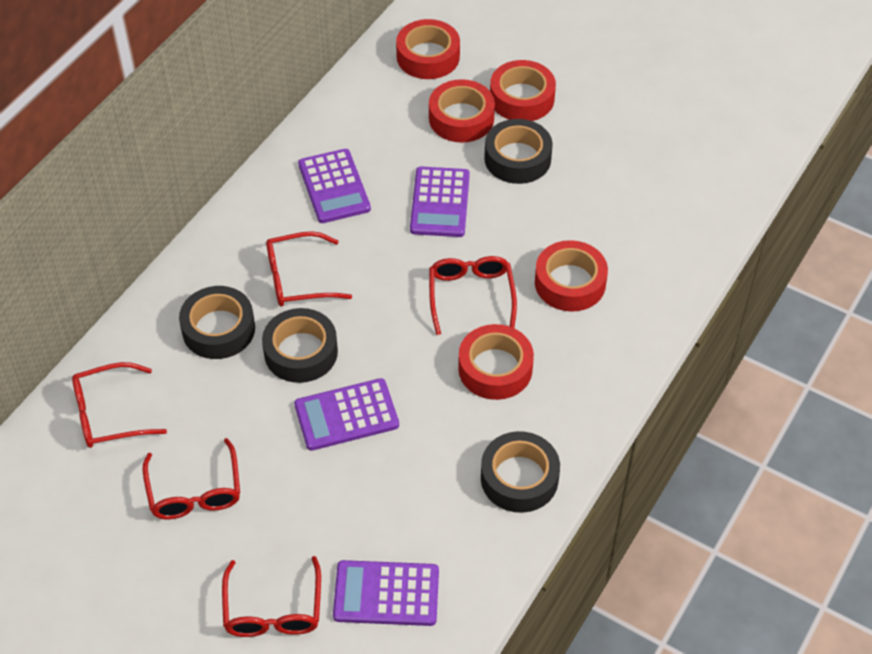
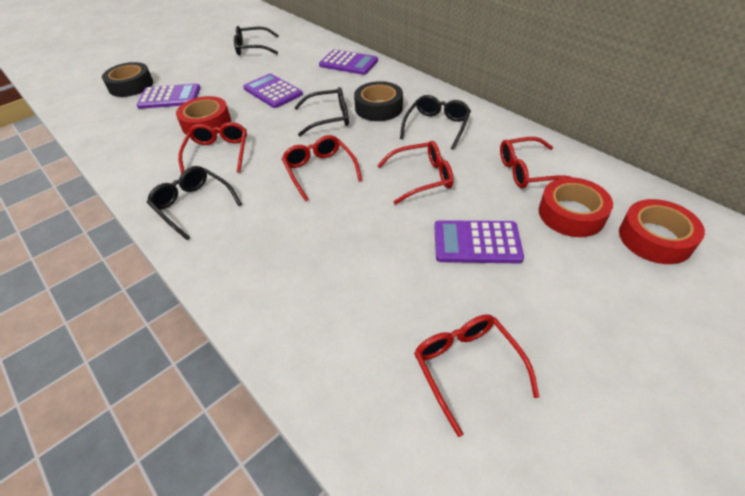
black glasses: none = 0 -> [147,166,242,240] [234,26,279,55] [294,87,349,136] [400,95,471,150] = 4
black tape: [179,286,255,359] [262,308,338,383] [481,431,560,513] [484,119,553,184] = 4 -> [102,62,153,97] [354,81,403,121] = 2
red tape: [396,19,460,79] [429,79,495,143] [458,324,534,400] [490,60,556,121] [535,240,608,312] = 5 -> [176,96,231,135] [539,177,613,237] [619,199,705,264] = 3

